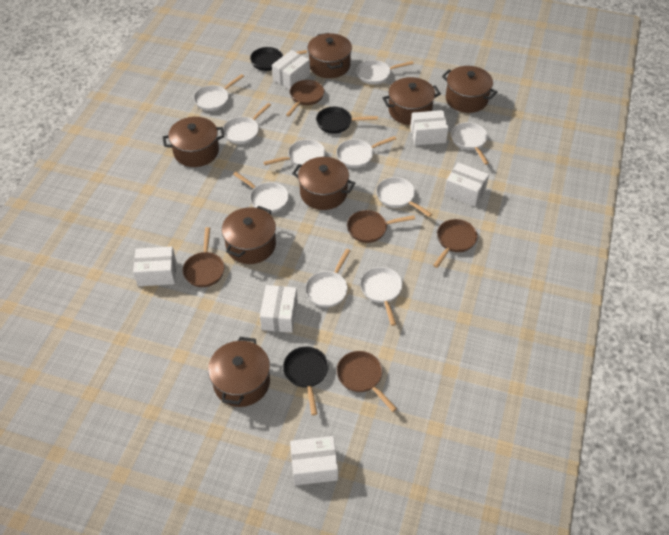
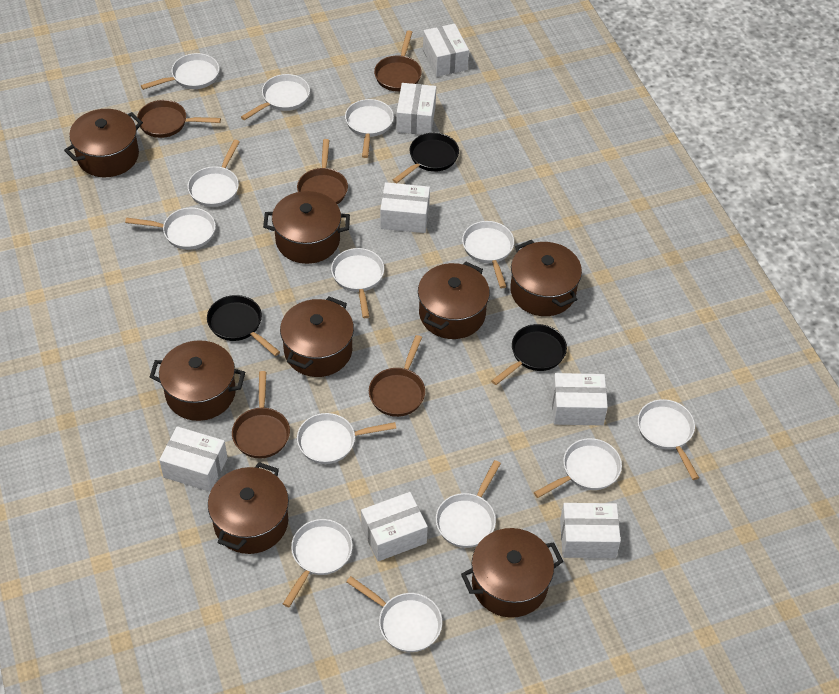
brown pot: [163,117,225,167] [208,337,270,407] [222,206,276,264] [292,157,355,210] [307,33,352,78] [382,77,441,125] [442,66,497,113] = 7 -> [64,109,143,177] [150,340,245,421] [208,462,289,554] [263,191,350,264] [280,296,354,377] [418,262,490,339] [461,528,563,618] [510,240,582,316] = 8
white box: [133,247,176,286] [260,285,298,333] [272,50,310,89] [290,436,338,485] [410,110,448,145] [444,163,489,207] = 6 -> [159,426,227,492] [361,492,428,561] [380,182,430,233] [396,83,436,135] [423,24,469,77] [552,373,608,426] [560,503,621,558] = 7
white pan: [194,74,244,111] [223,103,271,144] [233,172,289,213] [263,139,325,166] [305,249,350,307] [336,136,396,168] [357,60,414,85] [360,267,402,326] [376,177,432,217] [451,122,489,165] = 10 -> [125,208,216,250] [141,53,219,90] [188,140,240,207] [241,74,310,120] [283,519,353,607] [297,413,396,464] [331,248,384,318] [345,99,394,158] [346,576,442,652] [436,460,501,548] [462,221,514,288] [534,438,622,498] [638,399,699,480] = 13

